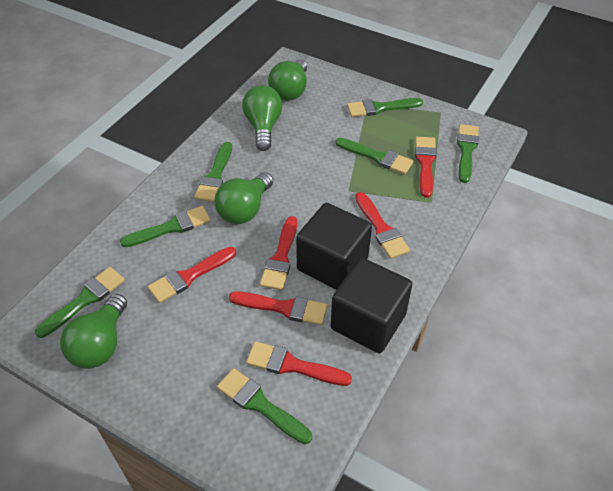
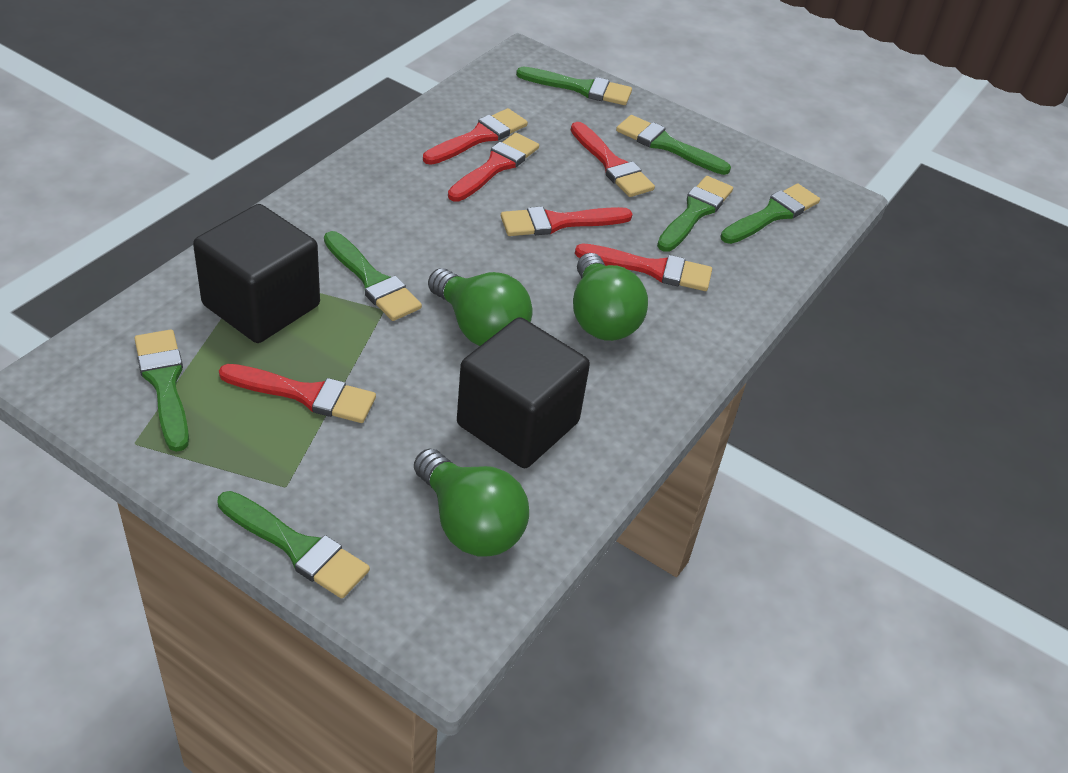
green light bulb: [60,294,127,369] [215,172,273,224] [242,85,282,151] [268,59,307,101] = 4 -> [414,449,529,557] [428,268,532,346] [573,253,648,341] = 3

